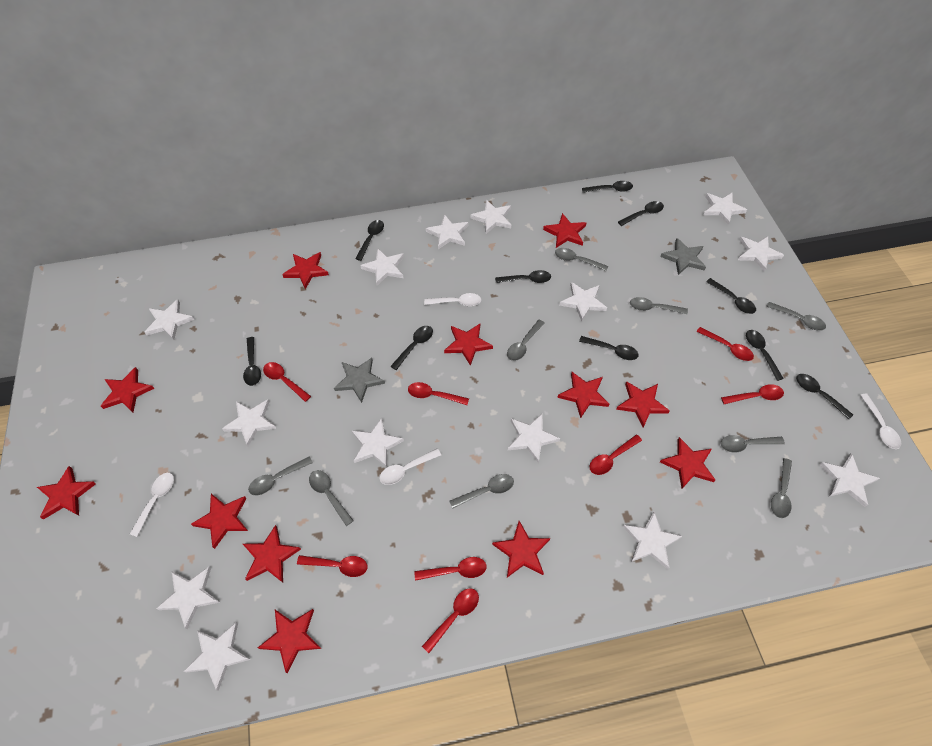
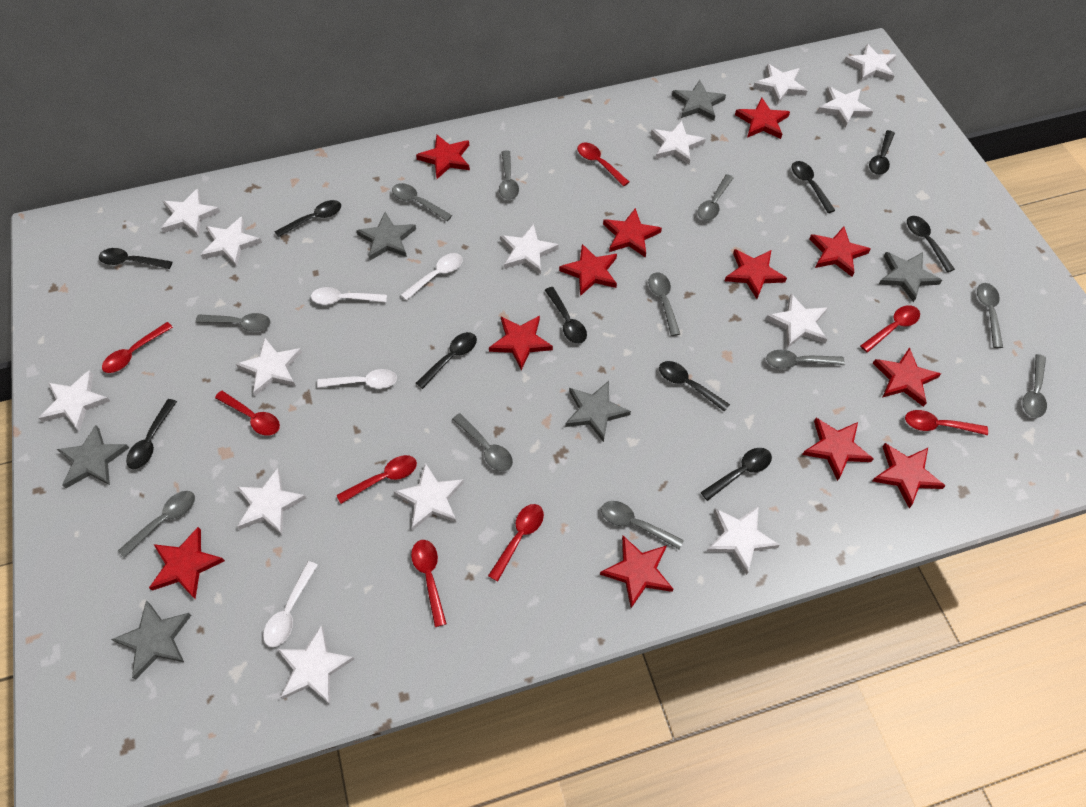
grey spoon: [248,456,313,495] [309,470,354,526] [449,474,514,509] [507,320,545,361] [555,248,608,271] [630,297,688,314] [720,435,785,452] [766,302,826,330] [771,458,792,518] = 9 -> [118,491,195,558] [196,313,271,332] [392,183,452,221] [452,413,513,471] [499,150,519,200] [601,501,684,550] [648,273,680,336] [697,174,734,221] [766,350,845,369] [977,283,1003,348] [1022,354,1047,418] = 11
grey star: [334,358,385,403] [660,238,706,275] = 2 -> [57,425,129,488] [111,601,192,680] [356,212,416,261] [565,381,631,442] [672,80,726,121] [879,252,942,302] = 6

